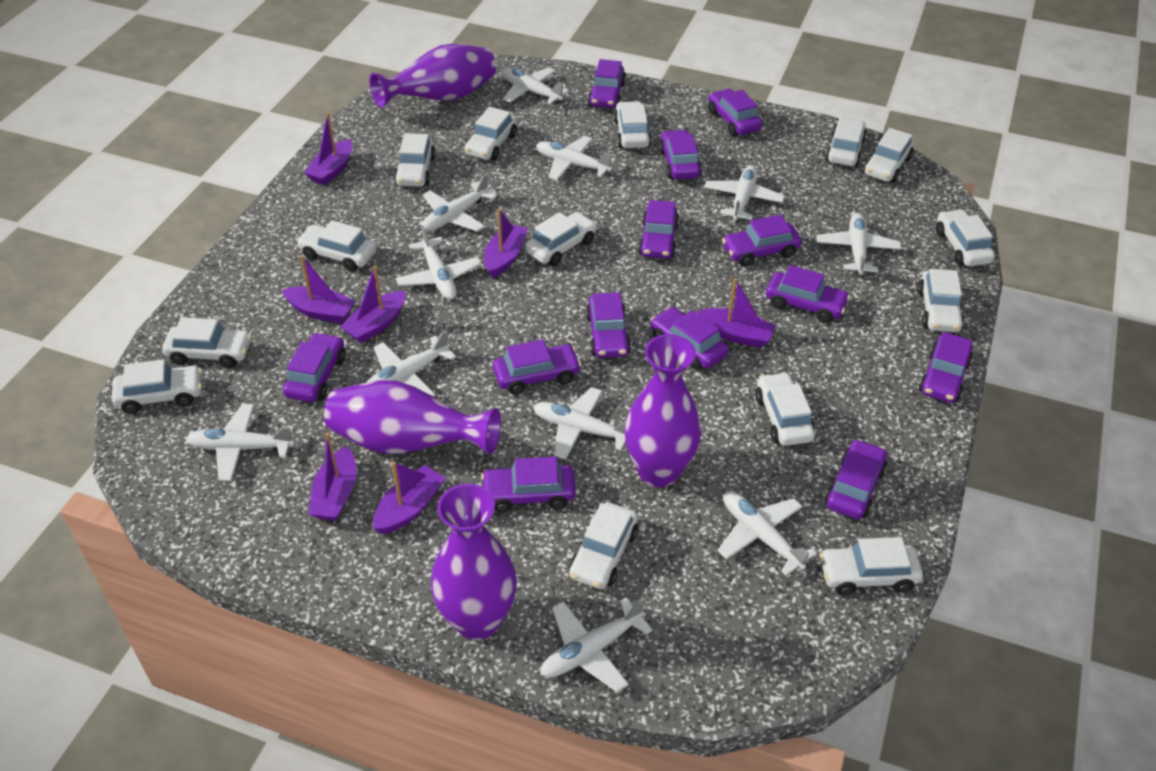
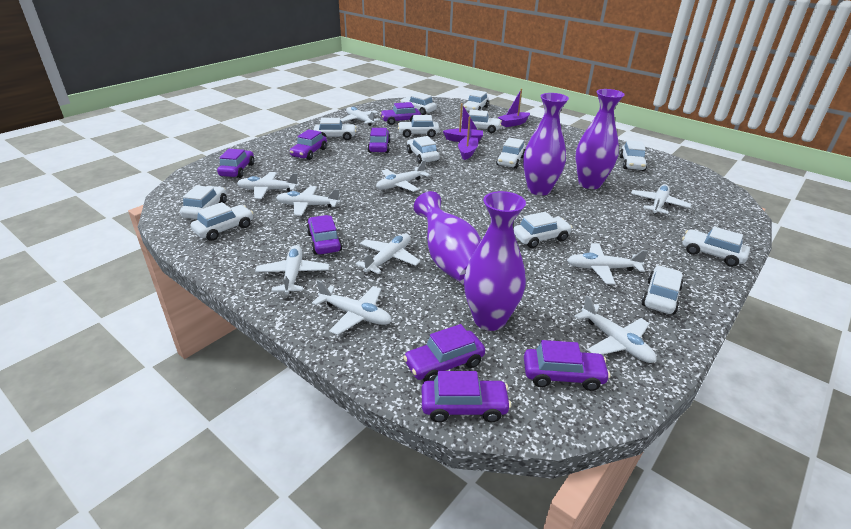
purple boat: [282,255,356,323] [304,113,353,186] [308,433,357,521] [340,266,405,343] [373,462,445,534] [484,209,528,278] [698,278,776,348] = 7 -> [443,103,483,142] [458,116,478,160] [498,89,530,127] = 3
purple car: [283,332,345,402] [481,457,576,512] [493,339,581,394] [586,292,631,358] [588,59,626,108] [638,200,679,259] [650,307,729,370] [659,129,702,179] [708,89,762,136] [722,215,801,266] [766,265,850,323] [825,439,887,519] [919,332,973,403] = 13 -> [217,149,254,178] [290,129,327,160] [306,215,342,255] [368,128,391,153] [380,102,421,125] [403,324,485,382] [422,371,511,423] [524,340,610,391] = 8
white car: [112,359,202,414] [162,317,252,368] [297,220,376,271] [394,133,436,187] [465,107,517,161] [525,212,597,266] [569,502,638,589] [614,101,652,148] [755,372,815,446] [819,537,923,595] [826,117,867,167] [864,128,914,183] [917,269,964,332] [936,209,995,266] = 14 -> [180,185,227,219] [191,202,253,241] [314,118,356,140] [398,115,440,137] [400,93,437,115] [407,136,440,164] [461,110,502,133] [464,90,489,111] [496,138,525,169] [513,212,573,248] [619,140,647,171] [642,265,683,315] [682,227,750,267] = 13
white plane: [186,404,294,481] [366,330,456,397] [396,225,481,300] [421,173,497,232] [501,67,569,104] [533,387,626,459] [536,136,616,180] [540,598,652,692] [704,165,785,220] [717,491,817,576] [816,213,901,275] = 11 -> [237,172,299,199] [255,245,329,295] [276,186,340,216] [312,280,392,335] [340,107,380,126] [356,234,421,274] [376,160,430,192] [567,243,648,285] [574,295,657,363] [631,184,691,215] = 10

